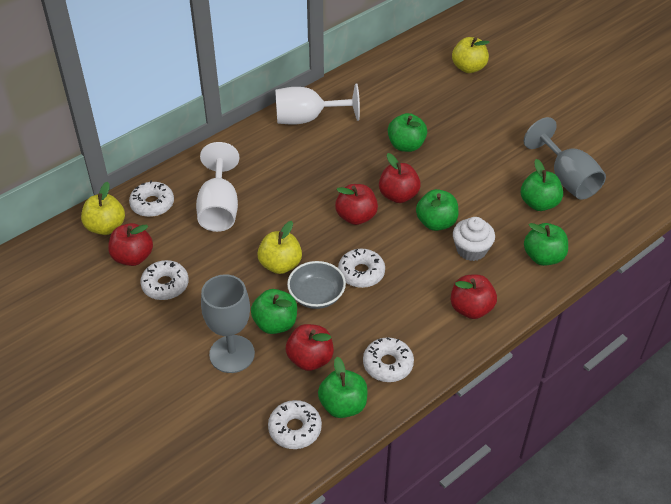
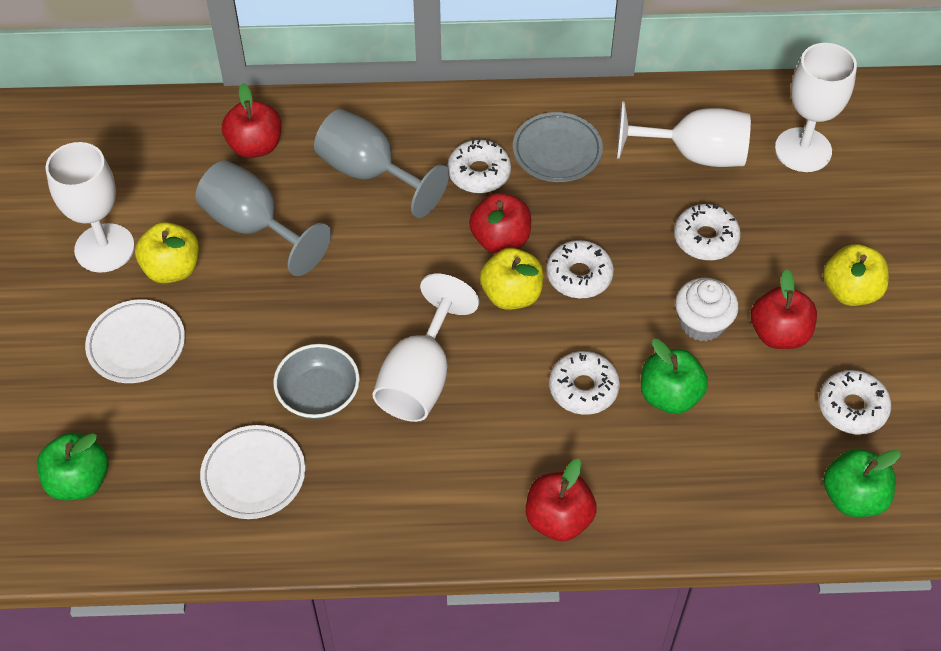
green apple: [251,289,297,334] [318,357,367,418] [388,113,427,152] [416,189,459,231] [521,159,563,211] [524,223,568,266] = 6 -> [37,432,109,501] [641,339,708,414] [824,449,901,517] = 3
grey plate: none = 0 -> [513,112,603,182] = 1
red apple: [108,223,153,266] [286,324,334,371] [335,184,378,225] [379,153,421,203] [451,275,497,319] = 5 -> [222,83,281,158] [469,193,531,253] [526,459,597,541] [751,269,817,349] = 4
white goblet: [196,142,239,232] [275,84,360,125] = 2 -> [45,142,135,272] [373,274,479,422] [617,101,751,167] [775,43,857,172] = 4
white plate: none = 0 -> [85,299,185,383] [200,425,305,519] = 2

